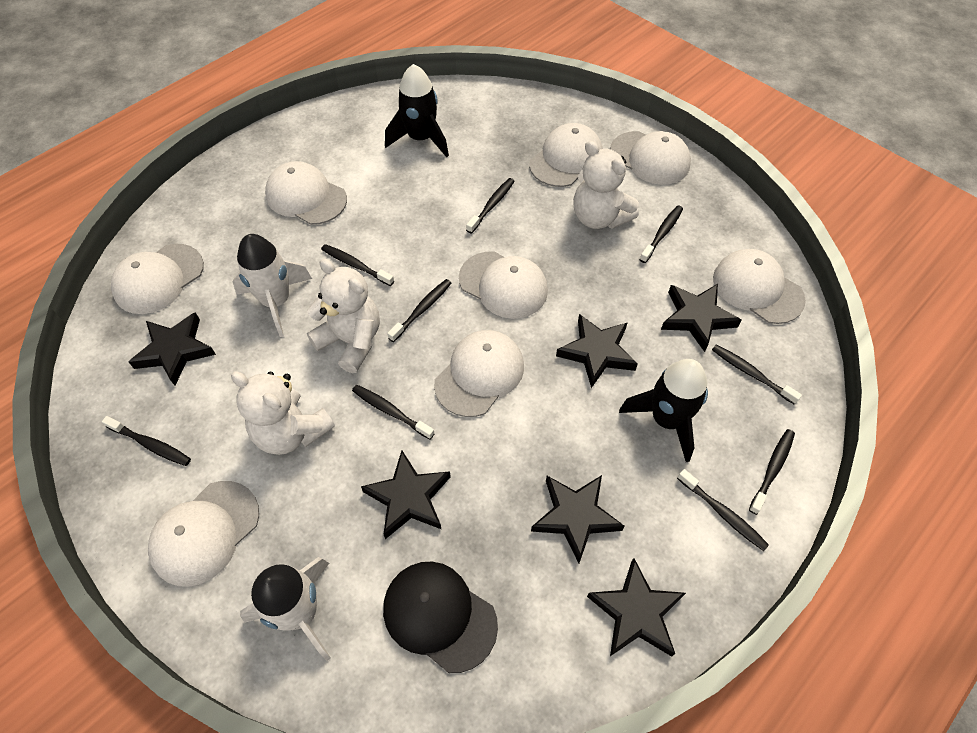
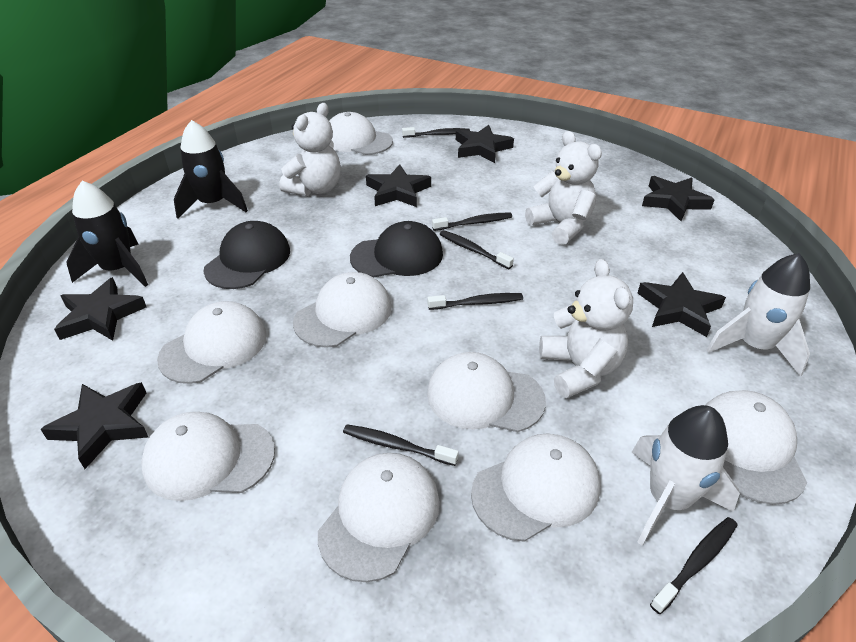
black cap: [383,562,498,673] = 1 -> [203,221,290,289] [350,221,443,278] = 2
black toothbrush: [102,416,191,466] [321,244,394,286] [352,385,435,440] [387,279,451,342] [466,178,515,234] [639,205,683,263] [677,469,769,551] [712,345,802,405] [749,429,795,515] = 9 -> [343,424,459,466] [402,127,470,138] [427,293,523,310] [432,212,512,231] [440,230,514,269] [650,517,738,614] = 6

